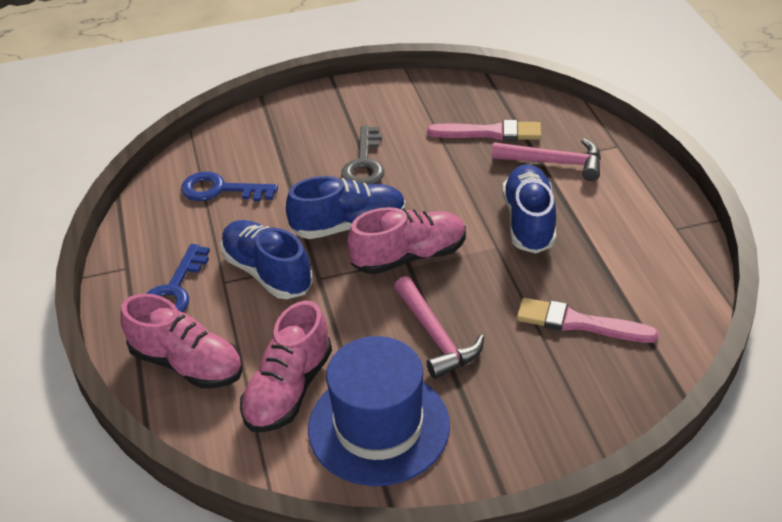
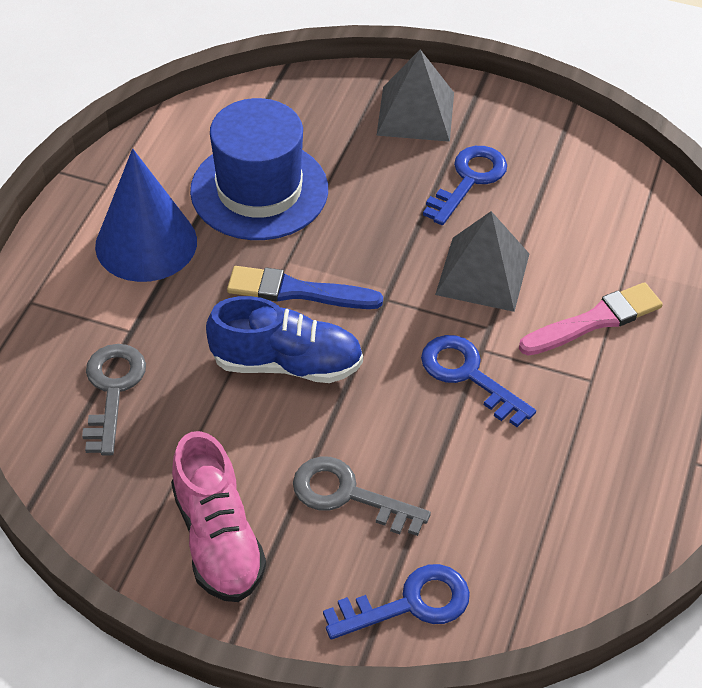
blue brush: none = 0 -> [227,266,383,309] = 1
blue cone: none = 0 -> [95,149,197,282] = 1
blue key: [146,244,210,312] [181,172,278,201] = 2 -> [323,564,470,639] [421,335,536,427] [423,146,507,225] = 3
blue shoe: [221,220,313,299] [286,176,406,239] [502,164,556,253] = 3 -> [206,296,363,383] = 1
grey key: [341,126,384,185] = 1 -> [82,344,146,455] [293,456,431,536] = 2
grey pyramid: none = 0 -> [376,50,454,142] [435,211,529,312] = 2
pink brush: [427,120,541,141] [517,298,659,343] = 2 -> [519,282,663,356] = 1
pink hammer: [394,276,484,379] [492,138,601,181] = 2 -> none = 0
pink shoe: [120,294,243,389] [240,300,332,432] [347,207,466,274] = 3 -> [171,431,266,602] = 1

